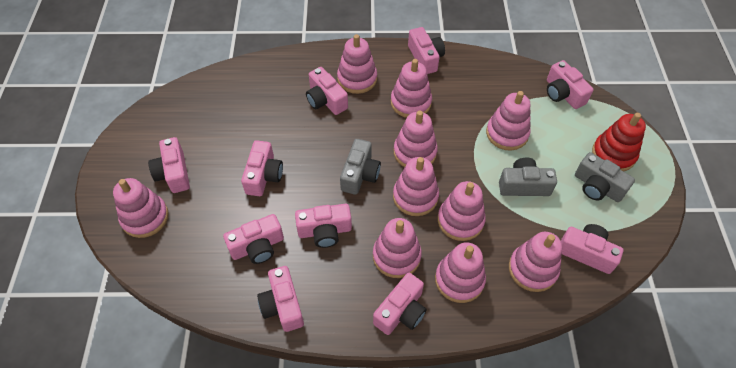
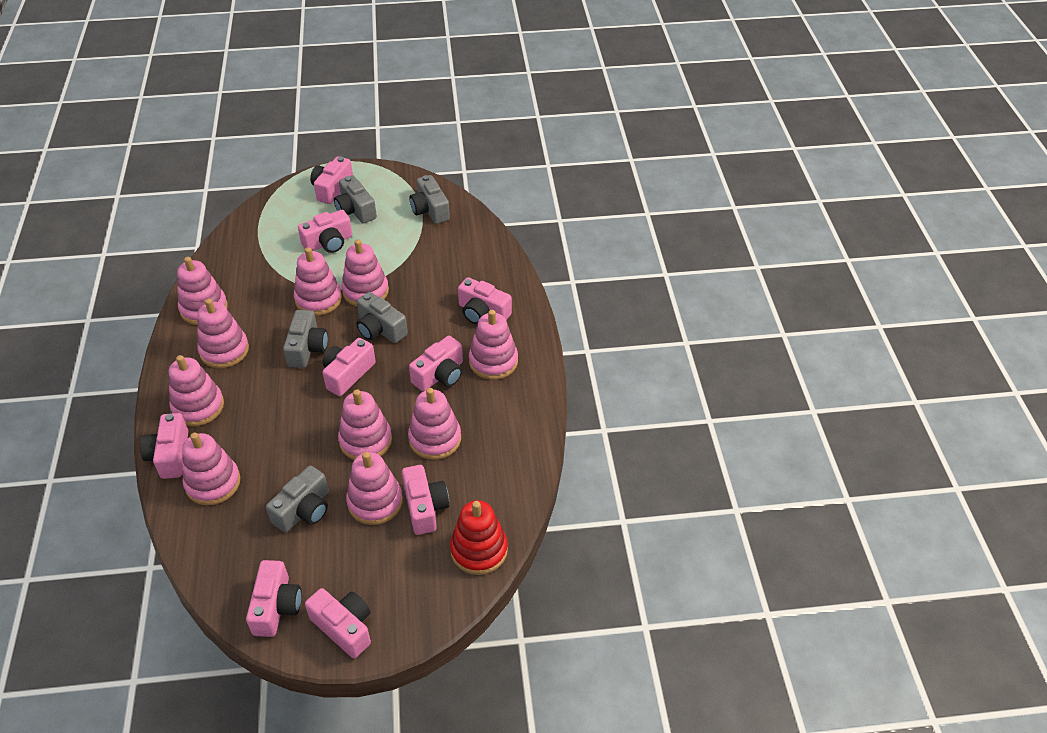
grey camera: [340,139,381,195] [499,158,557,196] [575,152,635,202] = 3 -> [266,466,329,532] [283,310,328,368] [334,175,377,223] [357,292,408,343] [409,175,450,224] = 5
pink camera: [148,137,190,193] [223,214,284,264] [241,140,283,196] [257,266,304,332] [295,204,352,248] [306,67,348,115] [373,273,427,335] [408,27,445,74] [547,60,594,109] [561,224,623,274] = 10 -> [140,413,188,479] [246,560,302,637] [298,210,352,253] [305,588,371,658] [310,156,353,204] [323,338,376,396] [402,465,449,535] [409,336,463,391] [458,277,512,324] = 9

